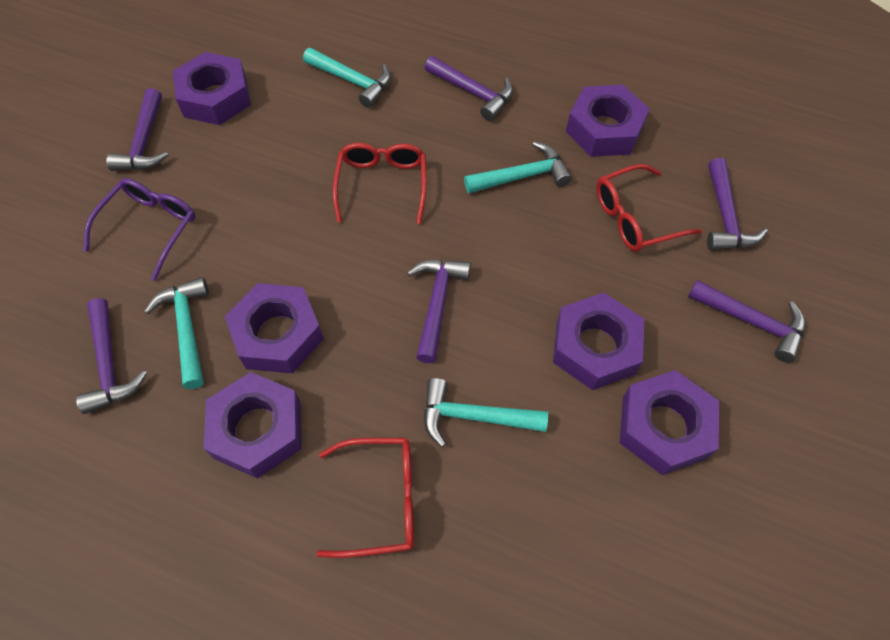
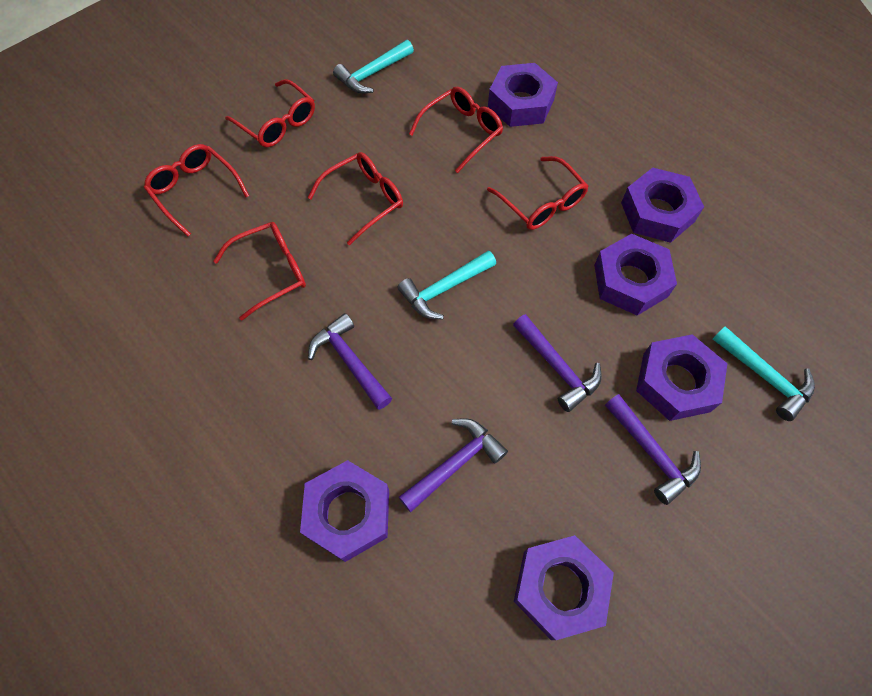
purple glasses: [83,178,196,281] = 1 -> none = 0
purple hammer: [76,298,147,414] [106,88,168,171] [407,260,471,363] [425,56,513,121] [688,280,805,363] [707,158,768,250] = 6 -> [308,313,392,410] [399,418,508,512] [513,314,602,412] [605,394,701,505] = 4
red glasses: [316,438,414,558] [332,143,427,224] [596,164,702,252] = 3 -> [144,144,249,237] [213,222,306,321] [225,79,315,147] [308,152,403,246] [409,87,503,173] [487,156,588,230] = 6
turquoise hammer: [144,277,209,389] [303,48,391,108] [424,378,548,447] [464,141,572,193] = 4 -> [333,40,414,94] [397,251,496,319] [713,326,815,421] = 3

